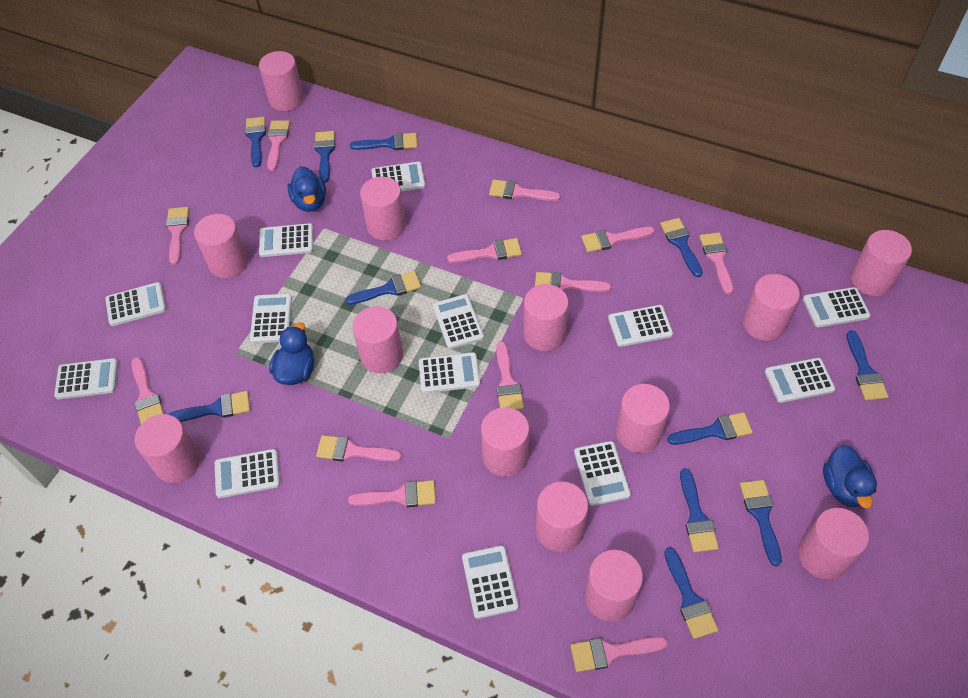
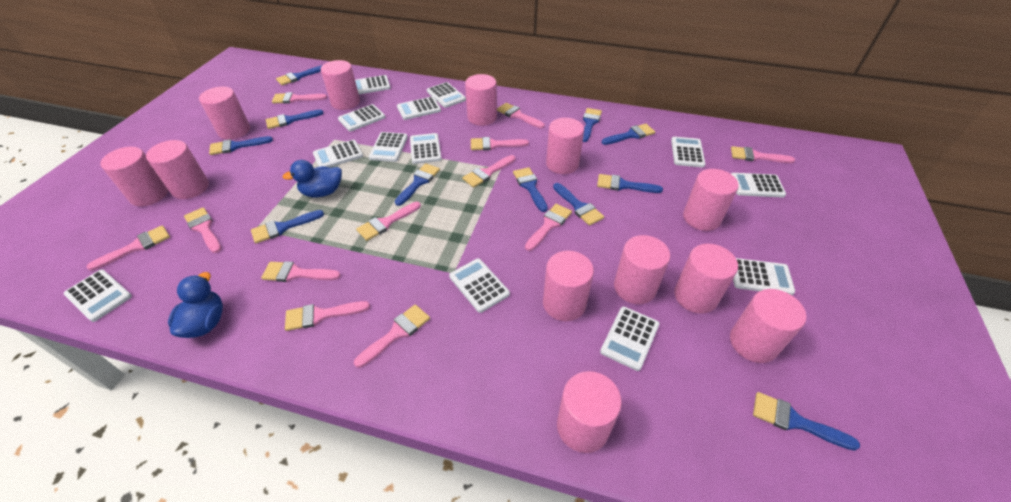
blue duck: [269,322,314,385] [287,166,326,212] [823,445,877,509] = 3 -> [168,272,223,338] [283,160,342,197] = 2
pink cylinder: [135,414,200,483] [194,214,248,278] [259,51,304,111] [353,306,403,373] [360,176,406,241] [481,407,529,477] [523,284,569,351] [536,481,588,552] [585,550,643,622] [616,384,670,453] [743,274,800,341] [798,508,869,579] [851,230,912,296] = 13 -> [100,147,168,206] [146,140,209,199] [199,87,250,140] [321,60,360,110] [465,74,497,126] [543,251,594,321] [546,118,584,174] [557,371,622,453] [614,235,670,304] [674,244,738,314] [683,169,739,231] [730,289,807,363] = 12

